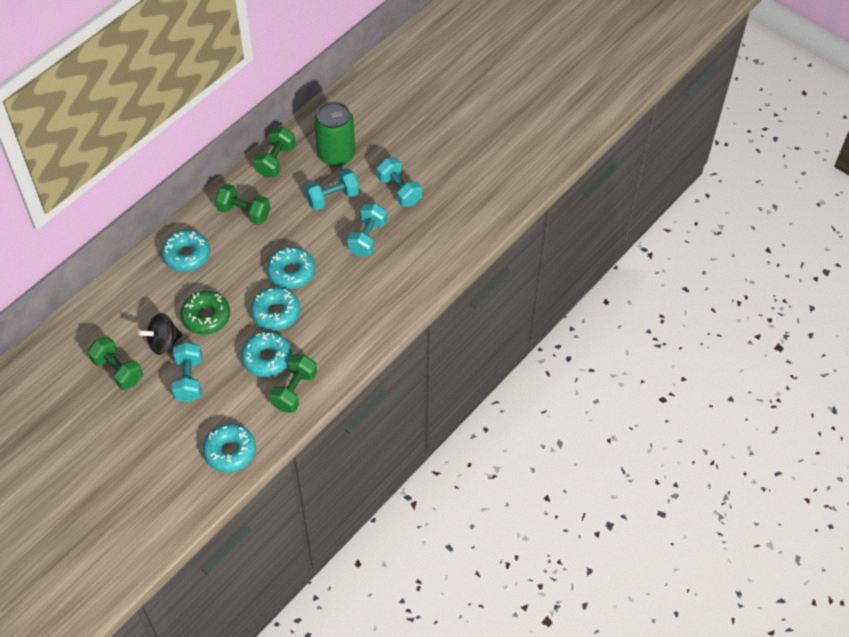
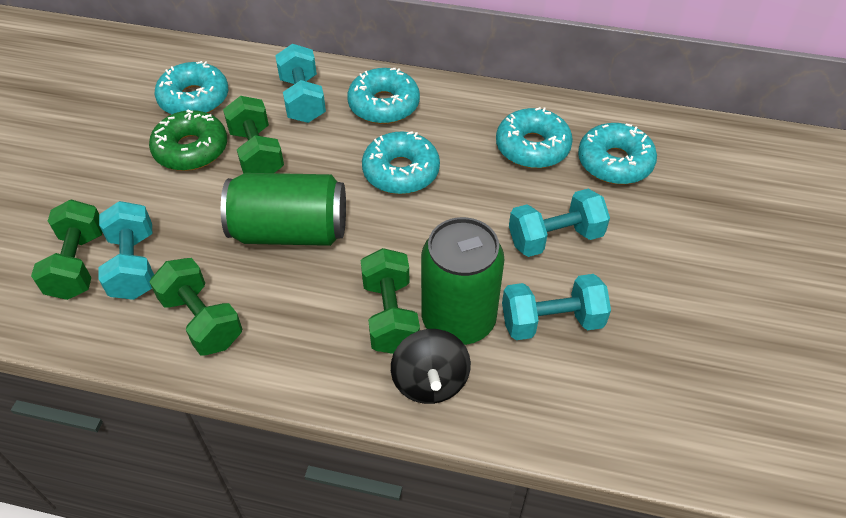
green can: [314,102,355,167] = 1 -> [221,173,346,246] [421,217,505,345] = 2

